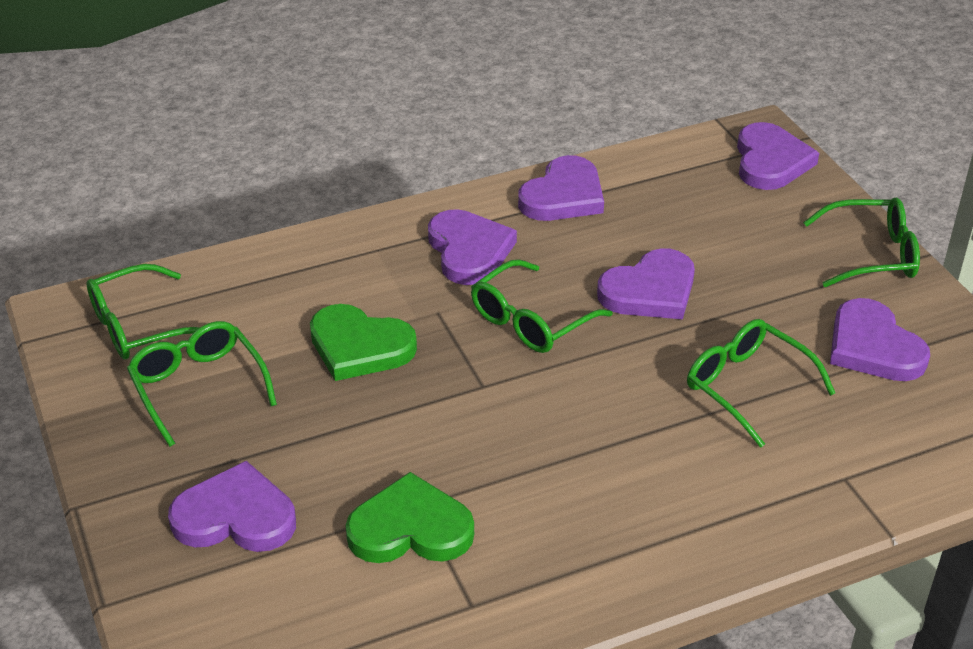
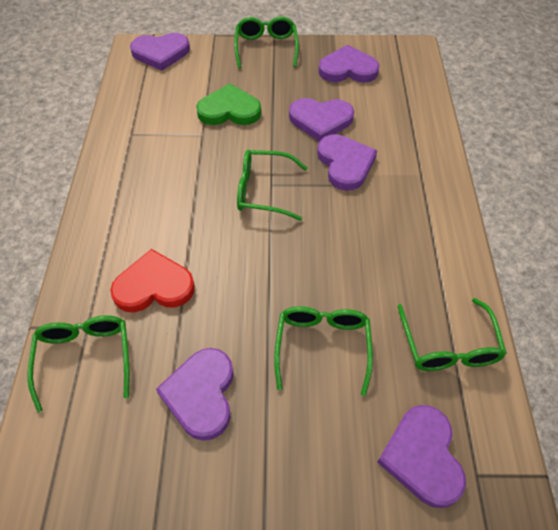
green heart: [310,304,417,381] [346,472,474,563] = 2 -> [196,83,261,125] = 1
red heart: none = 0 -> [110,249,195,312] = 1

